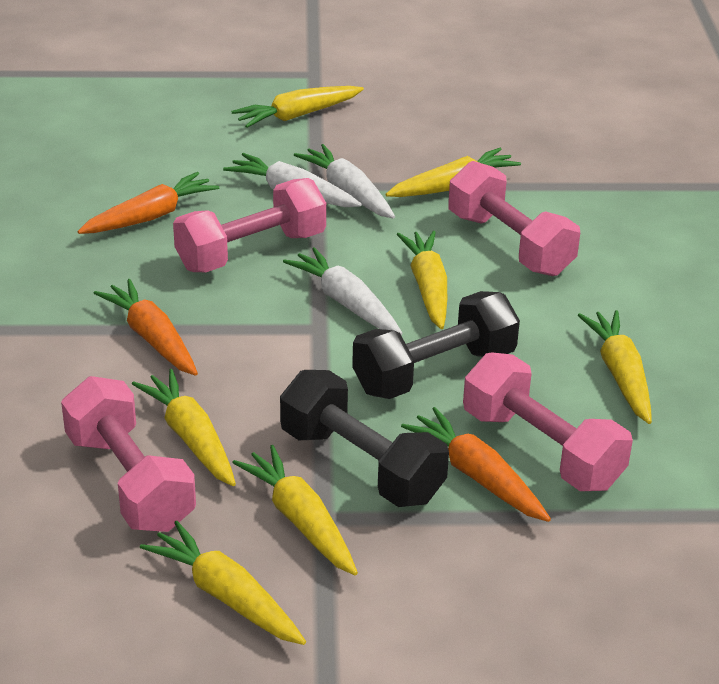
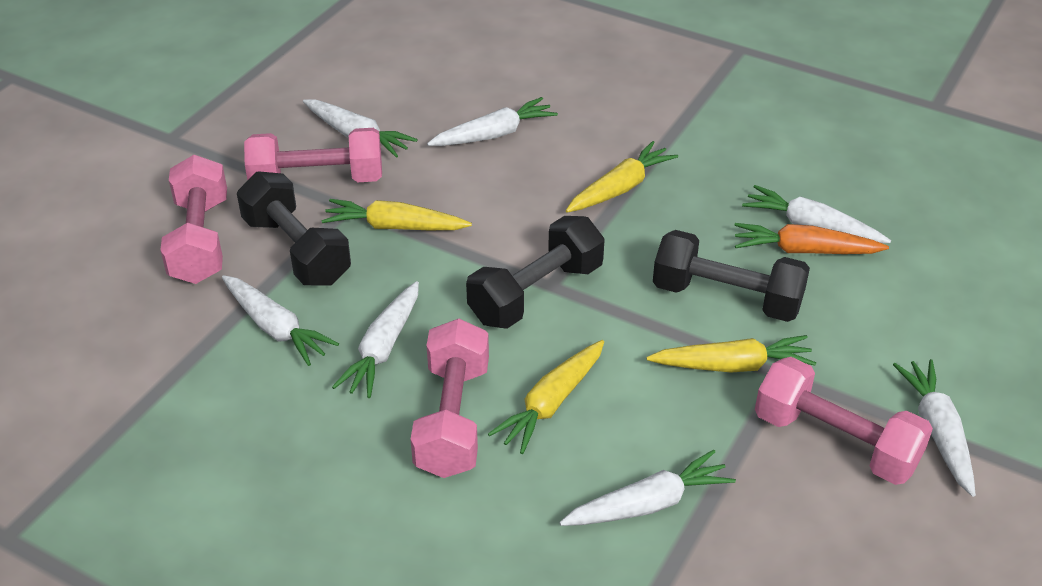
black dumbbell: [280,370,449,507] [352,291,520,399] = 2 -> [237,171,351,286] [466,216,605,329] [653,230,810,322] = 3
orange carrot: [77,172,219,234] [94,279,198,376] [401,407,551,522] = 3 -> [735,223,889,254] = 1
white carrot: [223,153,362,207] [283,247,402,335] [294,144,395,219] = 3 -> [222,275,339,366] [303,100,418,158] [332,281,419,398] [427,97,558,146] [559,449,736,526] [742,185,891,243] [893,359,976,497] = 7
yellow carrot: [132,369,236,486] [140,521,306,645] [231,86,364,128] [232,445,358,576] [386,148,521,197] [397,231,447,329] [578,310,652,424] = 7 -> [321,199,472,230] [488,340,604,454] [566,141,678,213] [646,335,816,373] = 4

